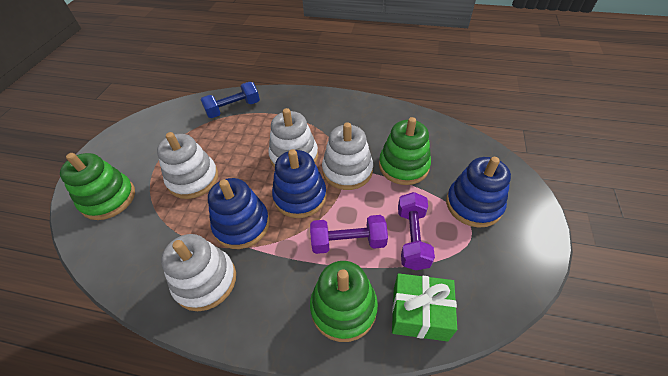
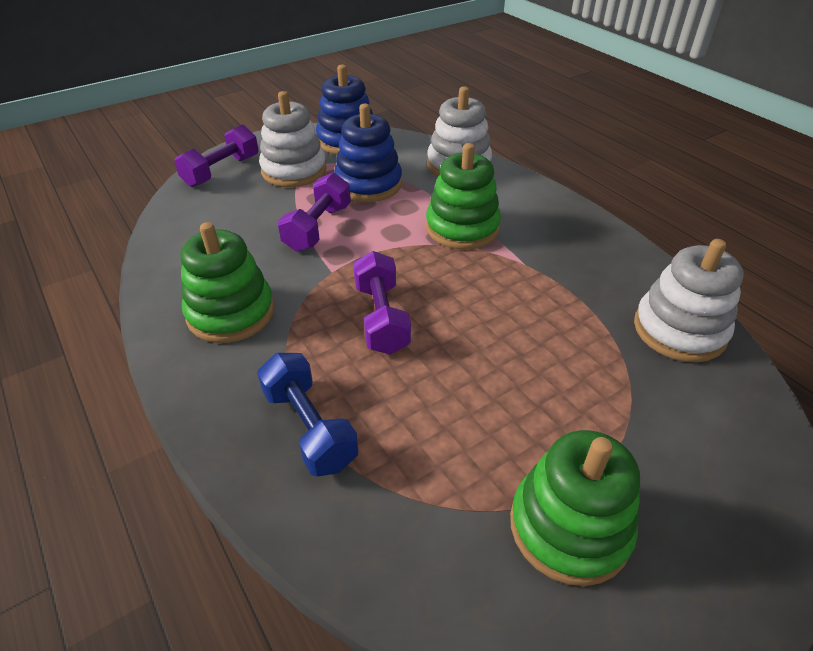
blue stacking toy: [208,178,270,249] [272,149,327,218] [446,157,511,228] = 3 -> [316,65,373,154] [334,104,402,202] = 2
green gift: [392,273,457,342] = 1 -> none = 0
purple dumbbell: [310,215,388,254] [398,192,435,270] = 2 -> [174,124,259,187] [278,173,351,252] [353,251,411,354] = 3
white stacking toy: [157,132,218,199] [161,234,236,311] [269,108,318,168] [322,122,373,190] = 4 -> [259,91,327,187] [427,87,492,177] [634,239,744,362] = 3

